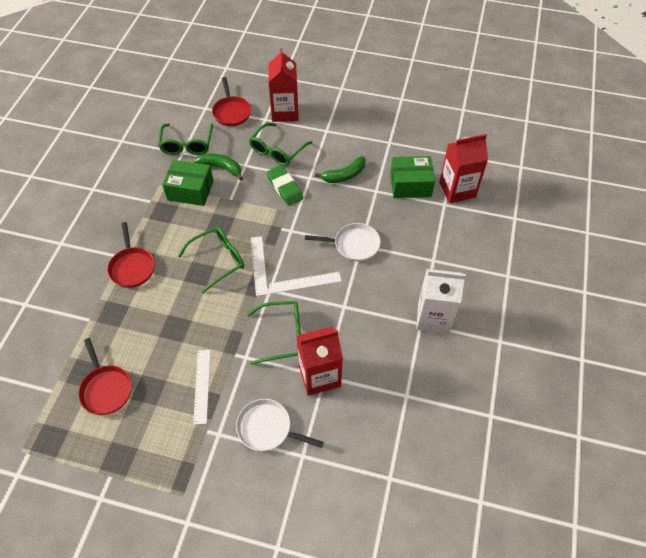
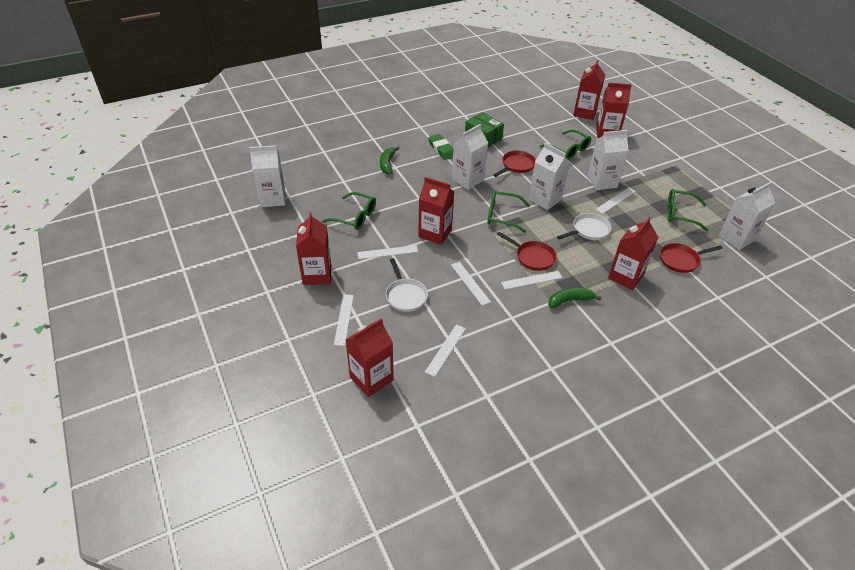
green box: [162,160,213,206] [390,156,435,198] = 2 -> [465,112,504,147] = 1
red carton: [268,48,298,122] [296,327,343,396] [439,134,488,203] = 3 -> [296,212,331,285] [345,318,394,397] [418,177,455,245] [573,60,605,120] [596,83,631,138] [608,217,658,290] = 6
white carton: [416,269,466,334] = 1 -> [250,145,285,207] [452,124,488,190] [529,143,570,210] [587,130,629,190] [719,182,775,250] = 5
white ruler: [193,350,211,425] [251,236,268,296] [269,272,342,294] = 3 -> [334,294,354,346] [357,245,418,259] [425,324,466,377] [451,262,491,306] [501,271,563,289] [595,187,636,214] = 6

